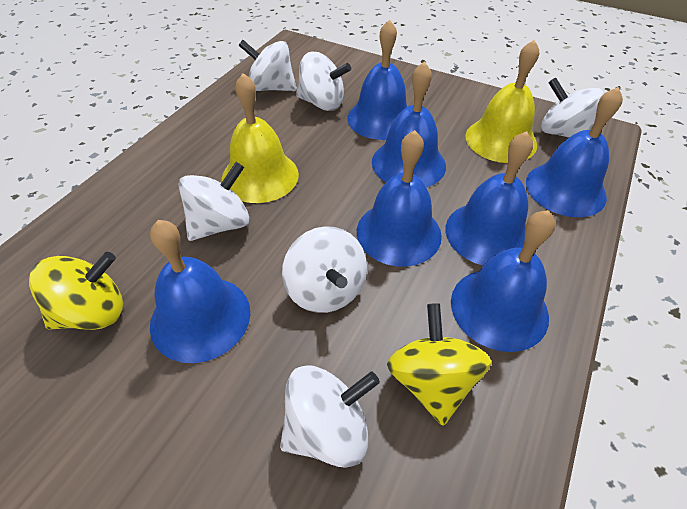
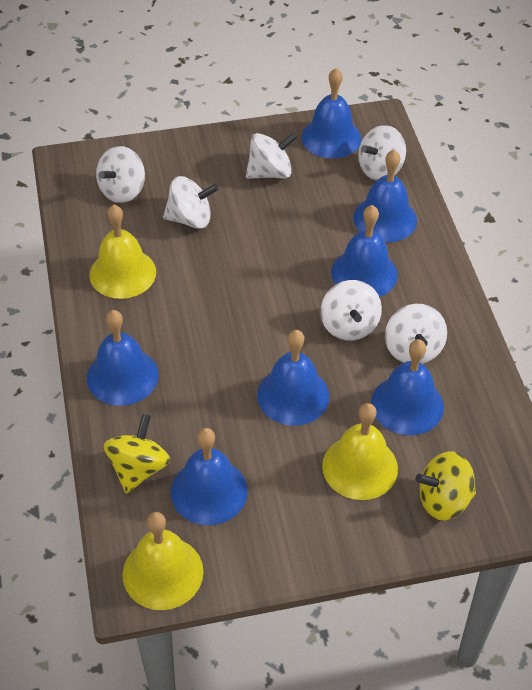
yellow bell: [222,73,299,203] [465,40,539,163] = 2 -> [89,205,156,299] [122,512,204,610] [322,403,398,500] = 3

